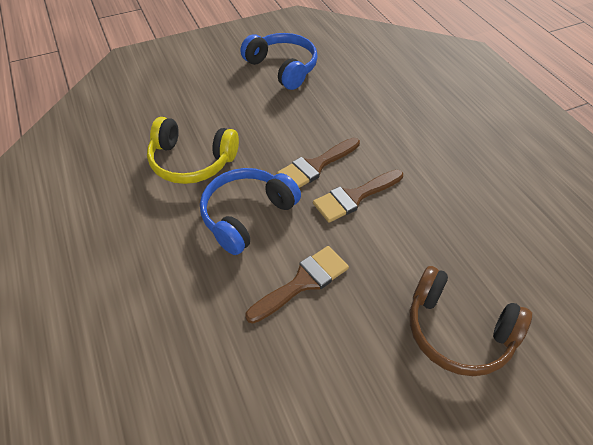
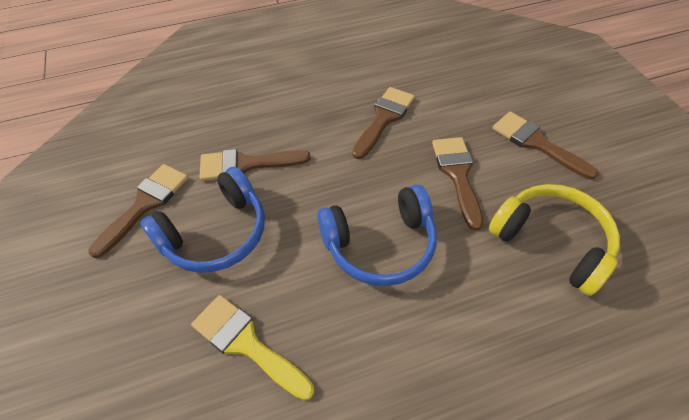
brown brush: [245,246,349,324] [277,137,360,188] [313,170,403,223] = 3 -> [88,164,188,258] [199,149,311,181] [352,87,415,159] [432,137,483,231] [492,112,599,180] = 5
brown headphones: [410,266,532,376] = 1 -> none = 0
yellow brush: none = 0 -> [191,295,314,401] = 1

